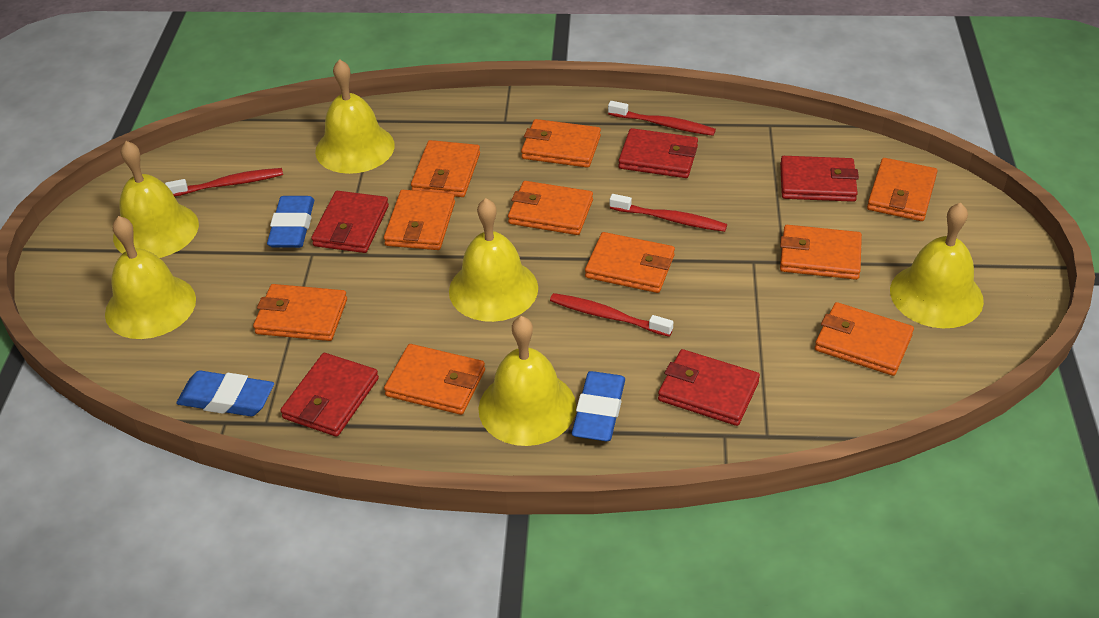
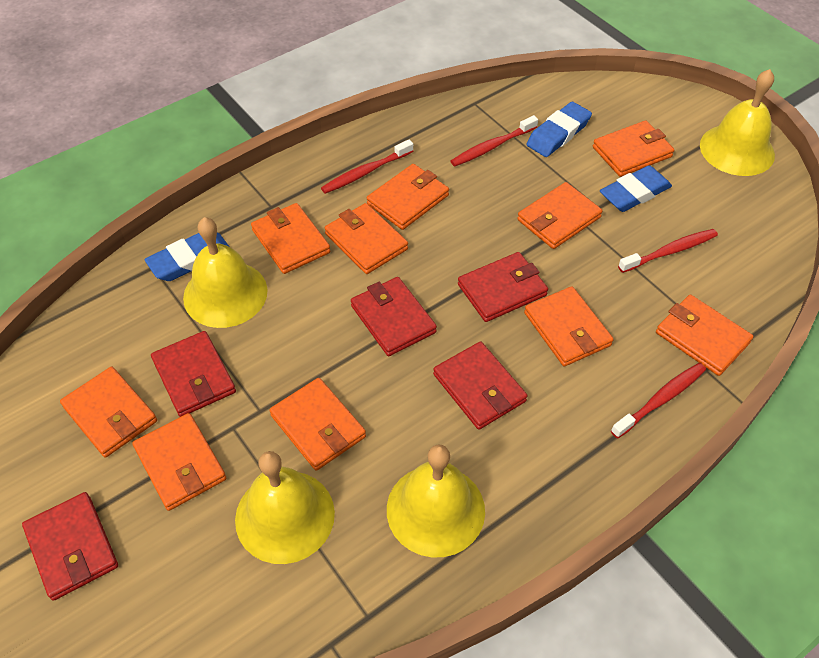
yellow bell: [105,216,196,339] [113,141,199,258] [315,59,395,174] [449,198,538,322] [478,316,576,446] [890,203,984,328] = 6 -> [183,217,268,328] [235,451,335,564] [387,445,485,557] [700,69,775,176] = 4

